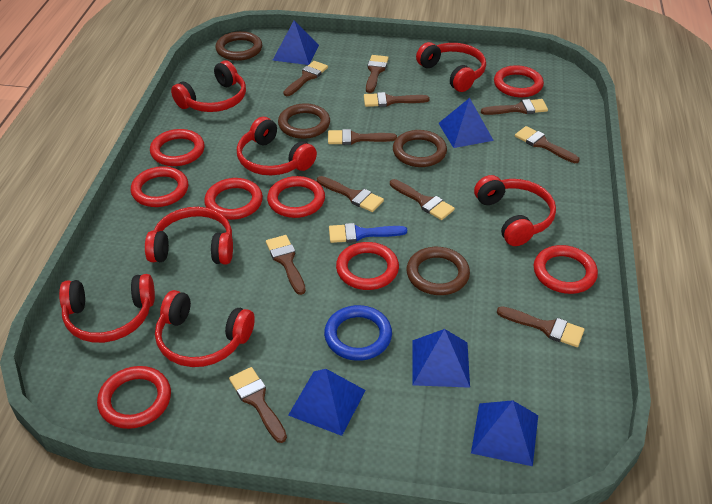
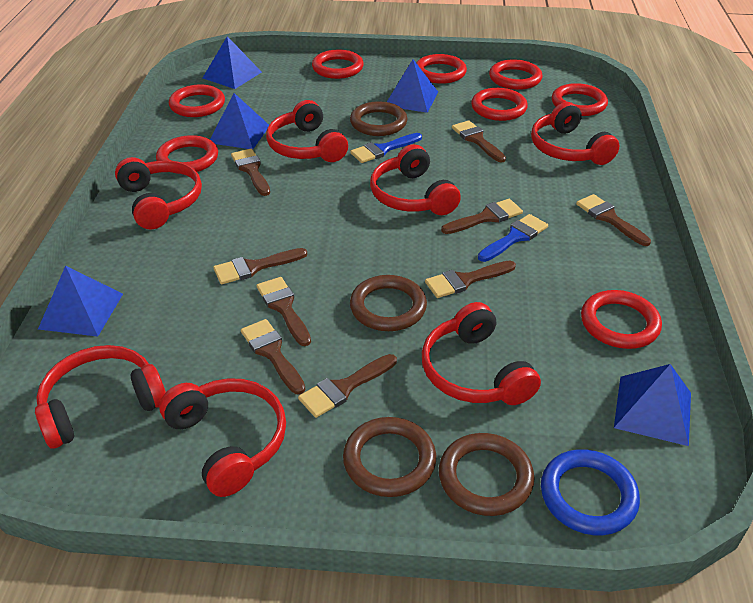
blue brush: [329,223,407,243] = 1 -> [350,133,422,163] [478,214,548,262] = 2
brown brush: [229,367,287,443] [266,235,306,295] [283,61,328,96] [317,176,384,212] [328,129,397,145] [364,92,430,107] [366,55,389,93] [390,179,455,220] [481,99,548,115] [497,306,585,347] [515,126,580,163] = 11 -> [213,248,307,284] [231,149,270,196] [241,319,305,395] [256,277,311,346] [298,354,397,418] [425,261,516,298] [441,199,523,234] [452,120,506,163] [576,194,651,246] = 9

